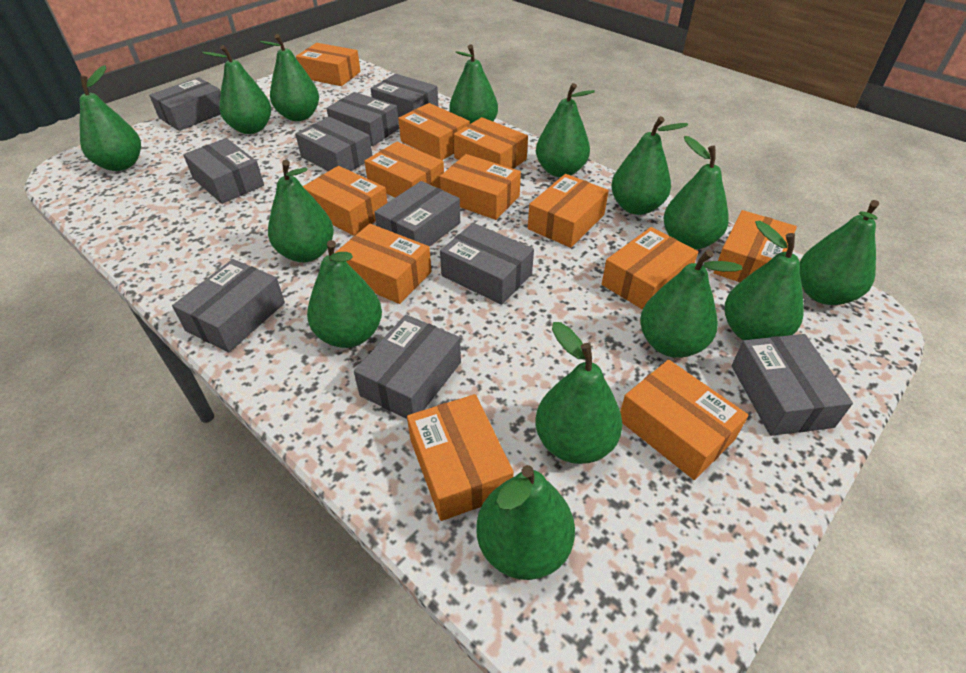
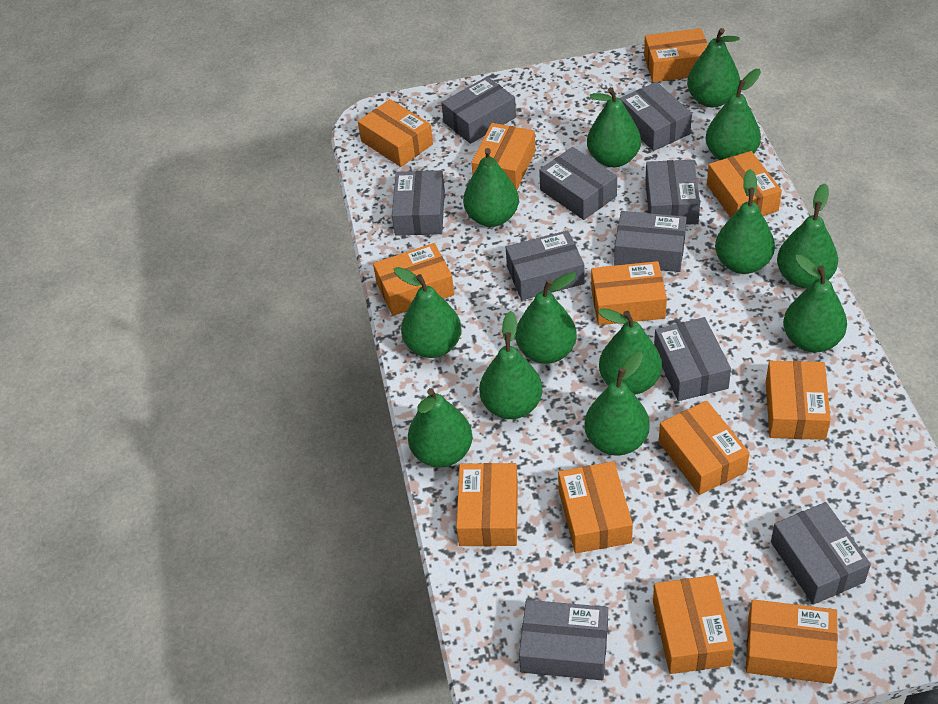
green pear: [79,65,141,171] [202,45,271,134] [260,34,319,121] [268,160,334,262] [307,240,382,348] [450,45,498,124] [476,465,575,580] [535,322,622,464] [536,83,595,177] [611,116,688,215] [640,249,742,358] [663,136,729,250] [725,221,804,340] [800,200,879,305] = 14 -> [394,267,462,358] [408,388,472,468] [463,148,519,227] [479,311,542,419] [516,272,577,364] [584,351,650,455] [587,87,641,167] [598,308,662,395] [687,28,740,107] [706,69,761,160] [715,169,775,274] [777,184,838,288] [783,254,847,352] = 13

